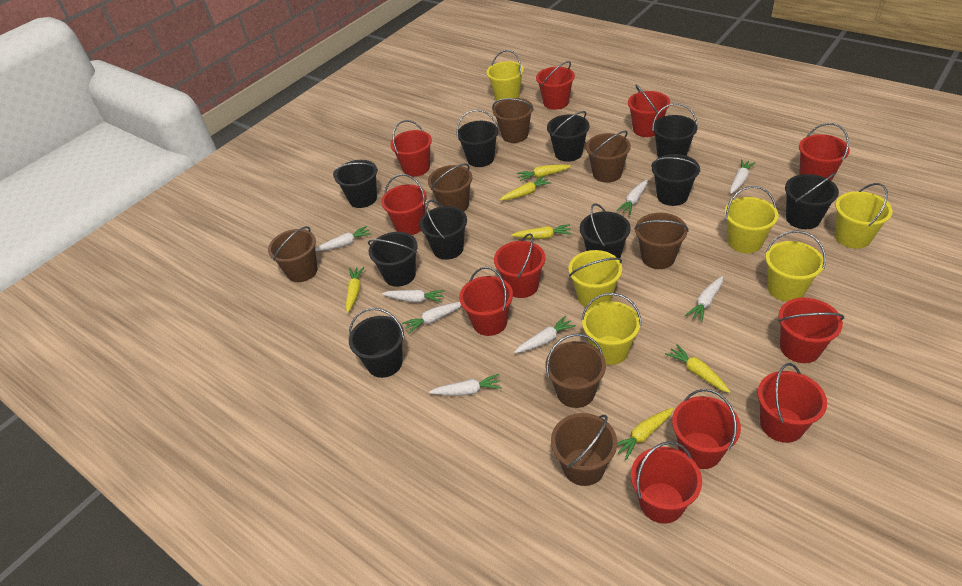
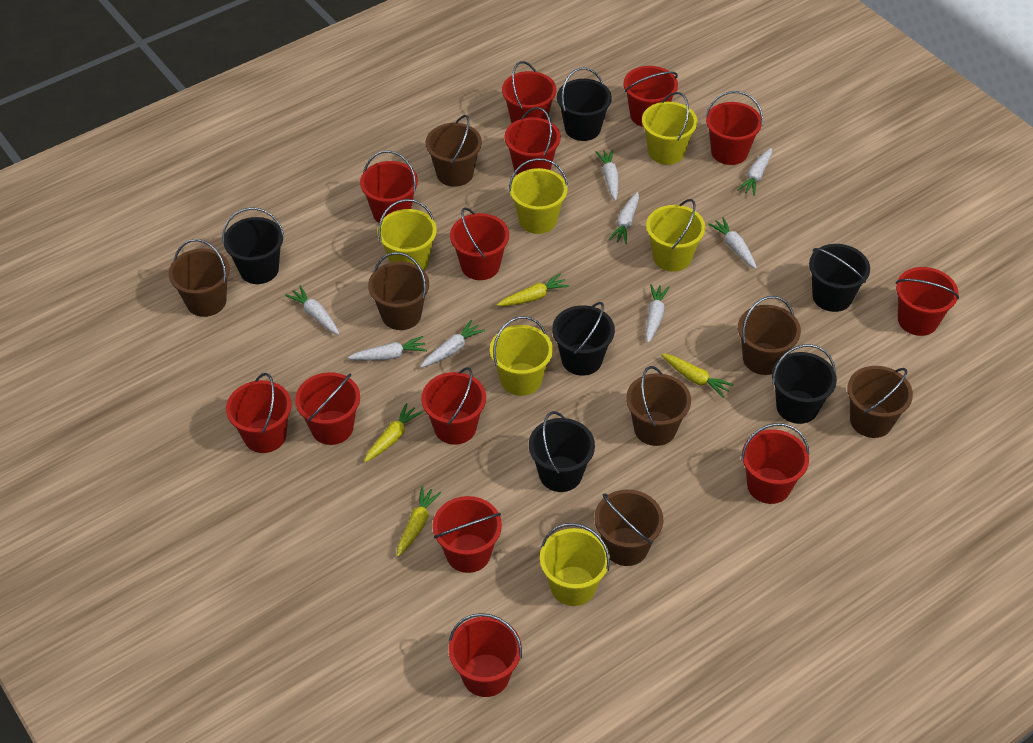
black bucket: [333,160,378,208] [349,308,404,378] [368,232,418,287] [419,200,467,260] [456,109,498,167] [547,111,590,162] [580,203,631,258] [651,154,701,206] [652,103,697,158] [785,173,839,229] = 10 -> [222,208,284,284] [529,411,595,492] [552,302,615,376] [557,67,612,141] [772,344,837,424] [809,244,870,312] = 6
red bucket: [381,174,427,235] [390,120,432,177] [459,267,513,336] [494,233,545,298] [536,61,575,110] [628,84,670,137] [631,441,702,524] [672,389,741,469] [758,363,827,443] [778,298,844,363] [799,123,850,181] = 11 -> [226,373,292,453] [295,372,360,445] [360,150,418,223] [421,367,486,445] [433,496,502,573] [449,613,522,697] [450,207,509,280] [502,61,557,123] [504,107,561,175] [624,66,678,127] [706,91,763,165] [741,423,809,504] [896,267,959,336] = 13
yellow carrot: [346,267,364,313] [500,176,551,200] [511,224,572,239] [517,165,571,181] [617,408,674,460] [665,344,731,393] = 6 -> [364,403,423,462] [397,486,441,557] [497,273,569,306] [661,353,734,398] = 4

